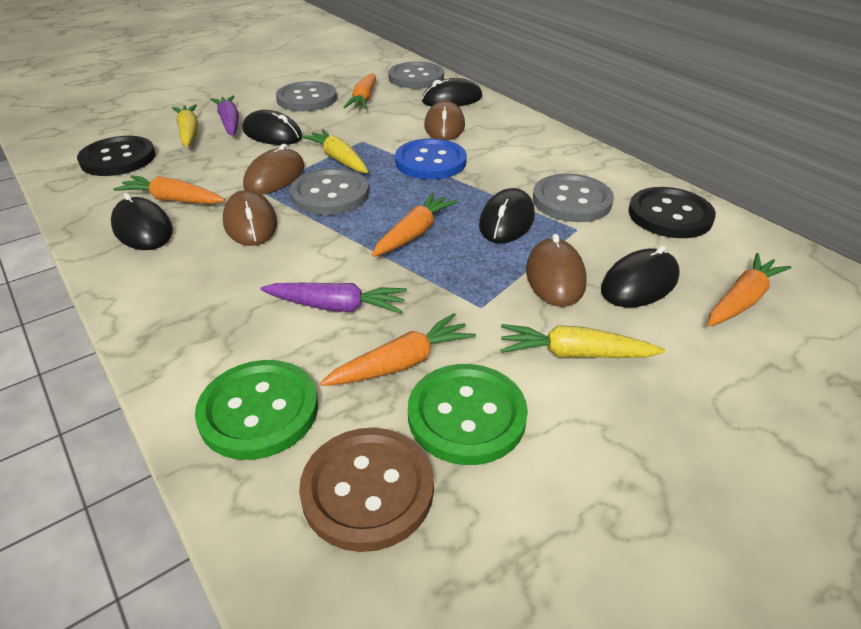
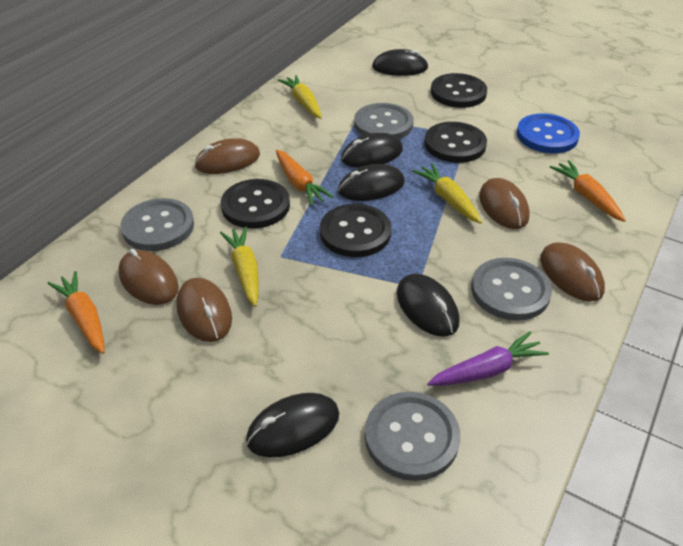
black button: [77,136,155,176] [629,187,716,238] = 2 -> [221,179,290,229] [320,204,391,257] [424,122,487,163] [431,73,487,108] = 4
brown button: [299,428,434,552] = 1 -> none = 0
brown mouse: [223,190,277,246] [243,144,305,194] [424,101,465,140] [526,234,587,307] = 4 -> [118,249,179,305] [176,278,232,342] [195,138,260,174] [479,178,529,229] [540,242,605,302] = 5
green button: [195,360,318,460] [408,364,528,465] = 2 -> none = 0
orange carrot: [114,175,225,204] [320,313,476,386] [343,73,376,109] [371,193,458,257] [708,253,791,326] = 5 -> [48,271,104,354] [276,149,334,206] [550,160,626,222] = 3
purple carrot: [211,95,239,136] [260,283,407,314] = 2 -> [427,331,549,386] = 1

